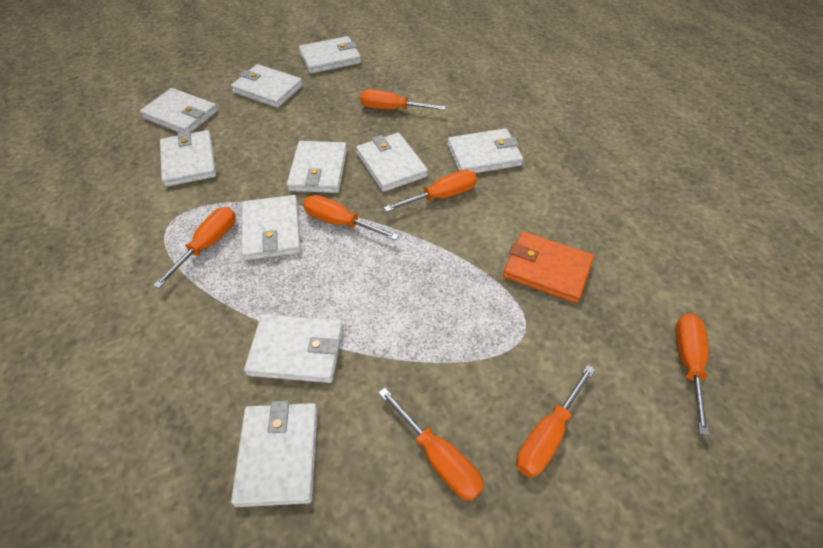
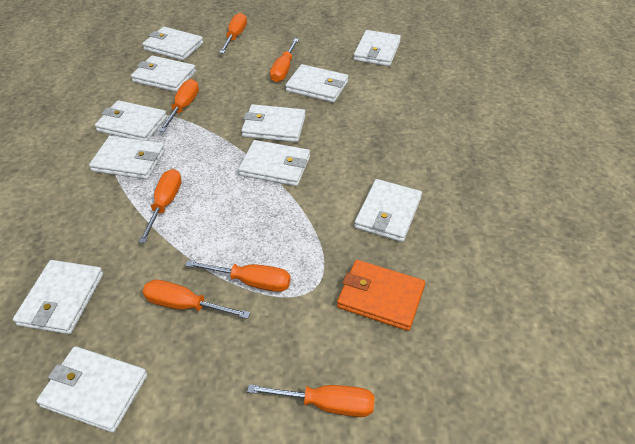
white wallet: [140,88,217,133] [160,130,216,187] [231,64,303,108] [231,400,318,507] [241,195,301,260] [244,314,343,383] [287,141,347,193] [299,36,361,74] [356,133,428,192] [448,128,523,173] = 10 -> [13,260,103,334] [36,346,147,433] [89,136,165,180] [95,100,167,141] [131,55,196,92] [142,27,203,61] [238,140,310,186] [241,104,306,142] [286,64,348,103] [354,30,401,66] [354,179,422,242] = 11

